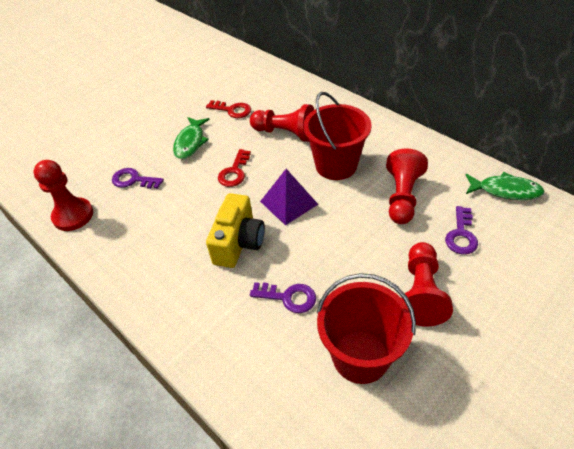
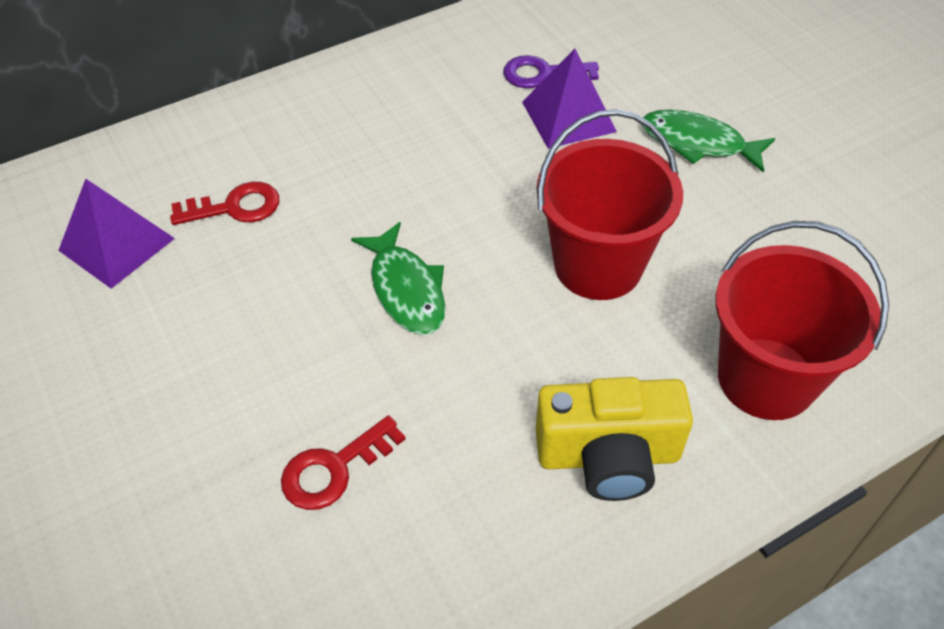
purple key: [112,168,164,189] [250,282,316,313] [445,206,478,255] = 3 -> [503,55,599,88] = 1
purple pyramid: [260,169,318,225] = 1 -> [58,179,175,289] [522,49,617,149] = 2
red pawn: [34,160,93,231] [250,104,314,142] [386,148,428,224] [401,242,453,327] = 4 -> none = 0

